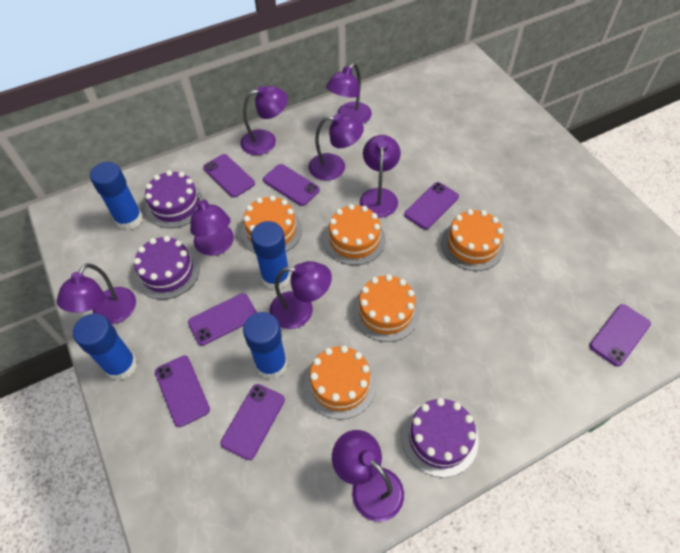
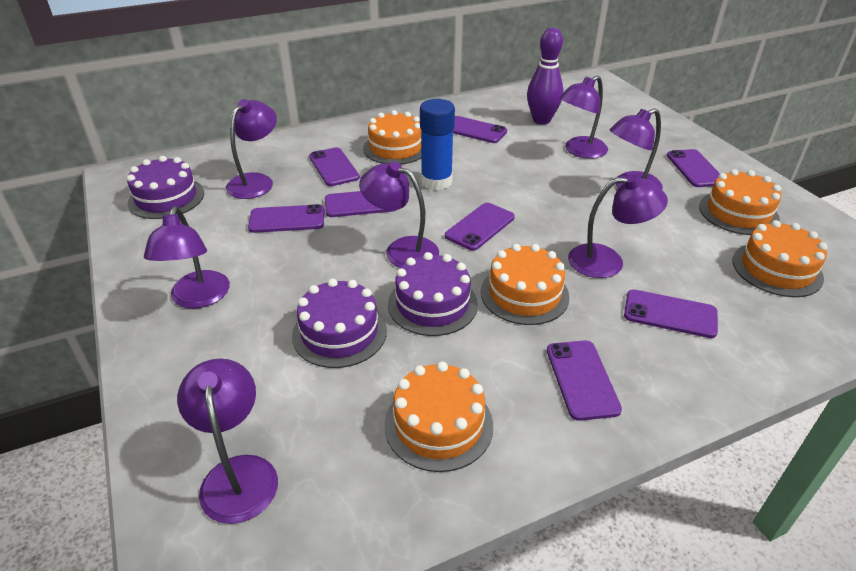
blue glue stick: [73,313,137,381] [90,162,143,230] [243,312,287,379] [251,221,290,290] = 4 -> [420,99,455,190] = 1
purple bowling pin: none = 0 -> [527,28,563,125] = 1
purple lamp: [56,263,136,324] [190,193,234,256] [240,86,288,155] [269,261,332,329] [309,114,364,181] [326,63,372,124] [332,430,404,522] [360,135,401,218] = 8 -> [144,206,230,308] [177,358,278,524] [226,99,277,199] [359,162,439,268] [559,75,608,159] [568,174,668,278] [610,108,663,189] = 7
purple phone: [155,356,210,427] [188,293,257,346] [203,154,255,197] [220,384,285,460] [263,164,320,206] [404,182,459,229] [589,304,651,366] = 7 -> [248,204,325,233] [309,147,360,186] [325,191,396,217] [445,203,515,251] [453,116,507,143] [547,340,622,421] [624,290,718,338] [667,149,720,187] = 8

